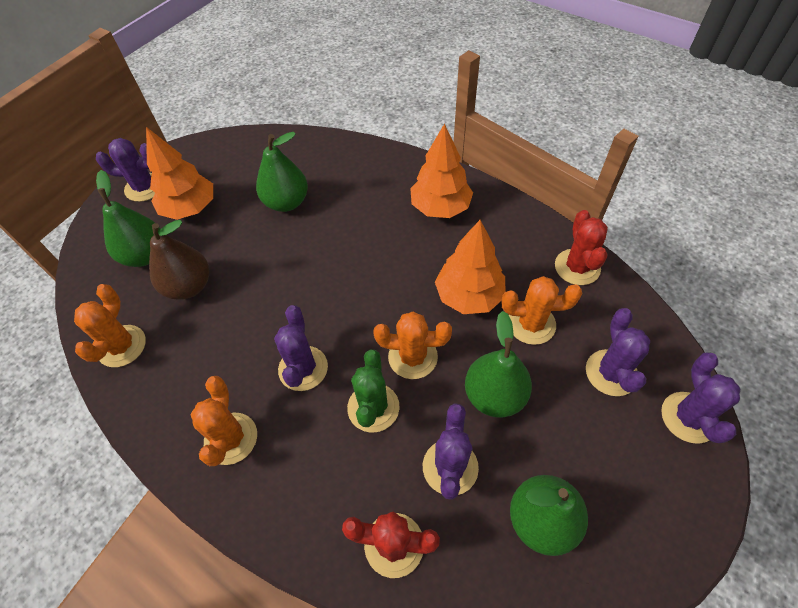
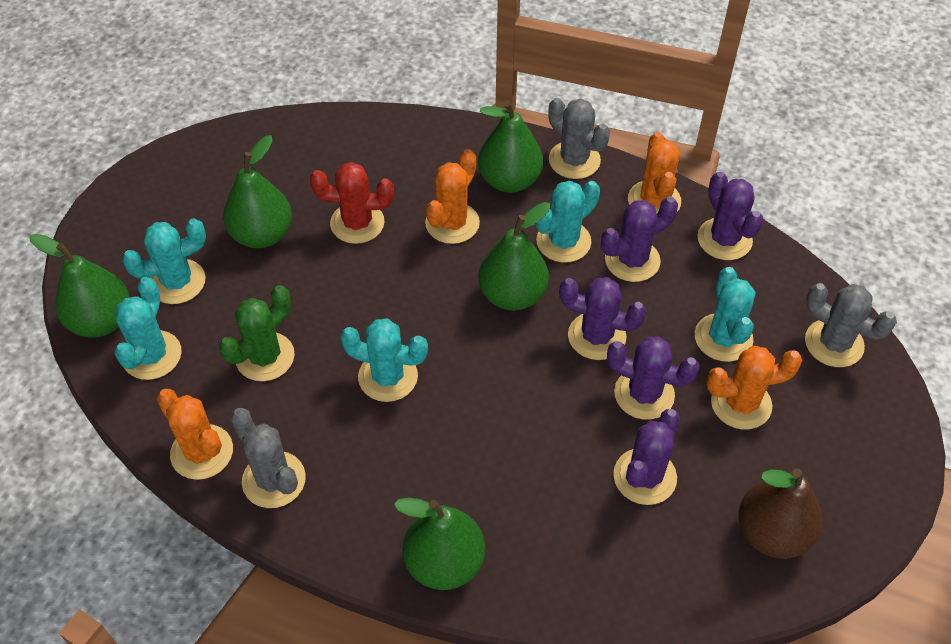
green pear: [96,170,161,267] [256,132,308,212] [465,311,532,417] [510,475,588,556] = 4 -> [30,234,130,338] [223,135,292,248] [394,497,485,590] [478,100,543,193] [478,202,550,311] = 5
grey cactus: none = 0 -> [230,408,306,508] [548,98,610,179] [805,283,897,367] = 3
orange tree: [146,127,213,220] [410,123,473,218] [435,220,505,314] = 3 -> none = 0
red cactus: [342,512,440,578] [555,210,608,285] = 2 -> [310,162,394,244] = 1
turquoise cactus: none = 0 -> [114,277,182,380] [122,218,206,304] [340,318,428,402] [535,181,600,263] [695,267,755,362] = 5

